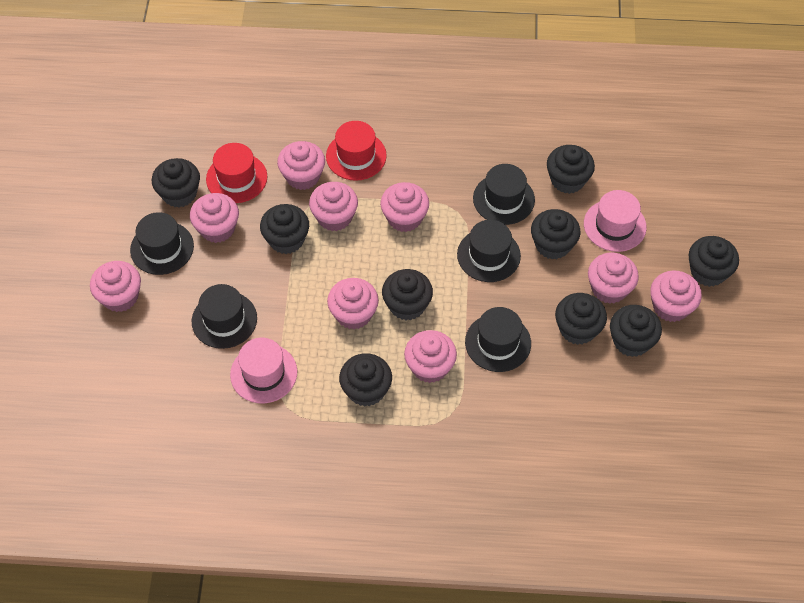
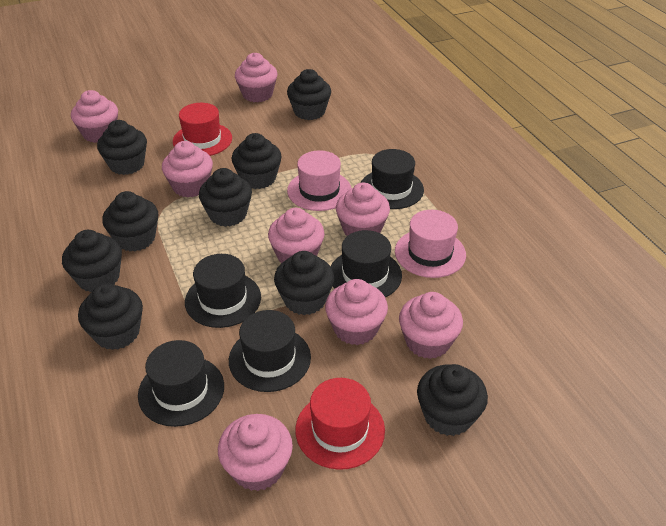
pink cupcake: [90,261,141,312] [190,193,239,243] [277,141,325,190] [309,182,358,231] [327,278,379,329] [380,182,429,232] [404,330,457,383] [588,253,639,304] [650,271,702,322] = 9 -> [71,90,118,143] [162,141,213,197] [218,414,293,491] [235,53,278,102] [268,208,325,263] [325,279,388,345] [336,183,390,236] [399,292,463,359] = 8

